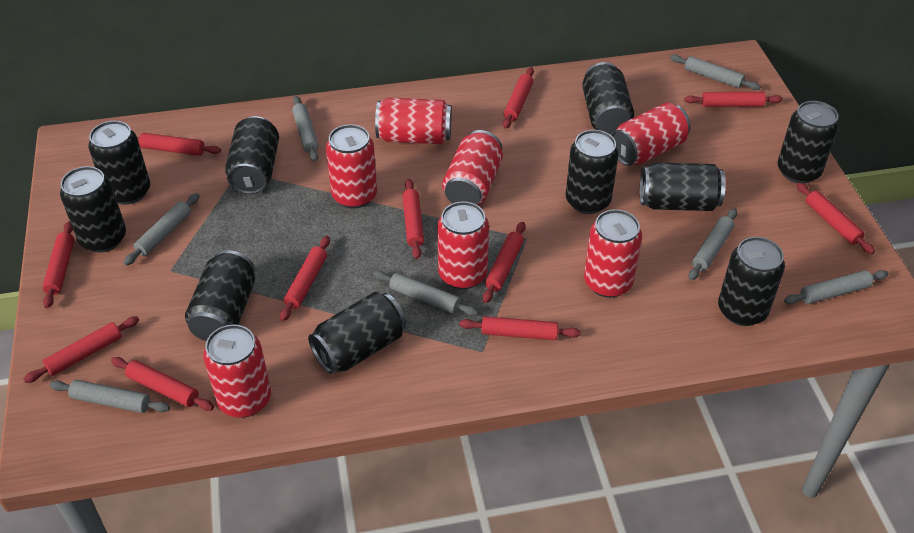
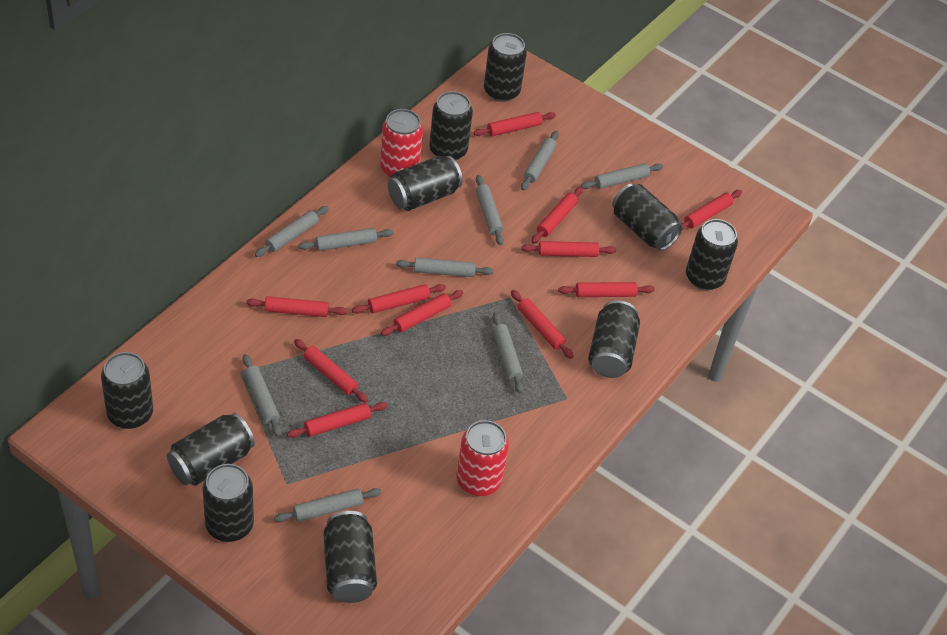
grey rolling pin: [50,380,170,413] [124,193,200,266] [292,96,319,162] [373,271,478,316] [670,55,761,90] [688,208,737,280] [784,270,889,304] = 7 -> [242,354,282,437] [255,206,329,257] [274,488,381,522] [298,228,394,251] [396,258,493,277] [476,175,504,245] [492,312,524,394] [521,131,559,190] [581,163,663,189] = 9
red can: [203,325,271,418] [326,124,377,209] [375,98,452,144] [437,201,489,289] [442,130,503,205] [584,209,642,298] [611,103,691,166] = 7 -> [380,109,423,178] [456,420,509,496] = 2

